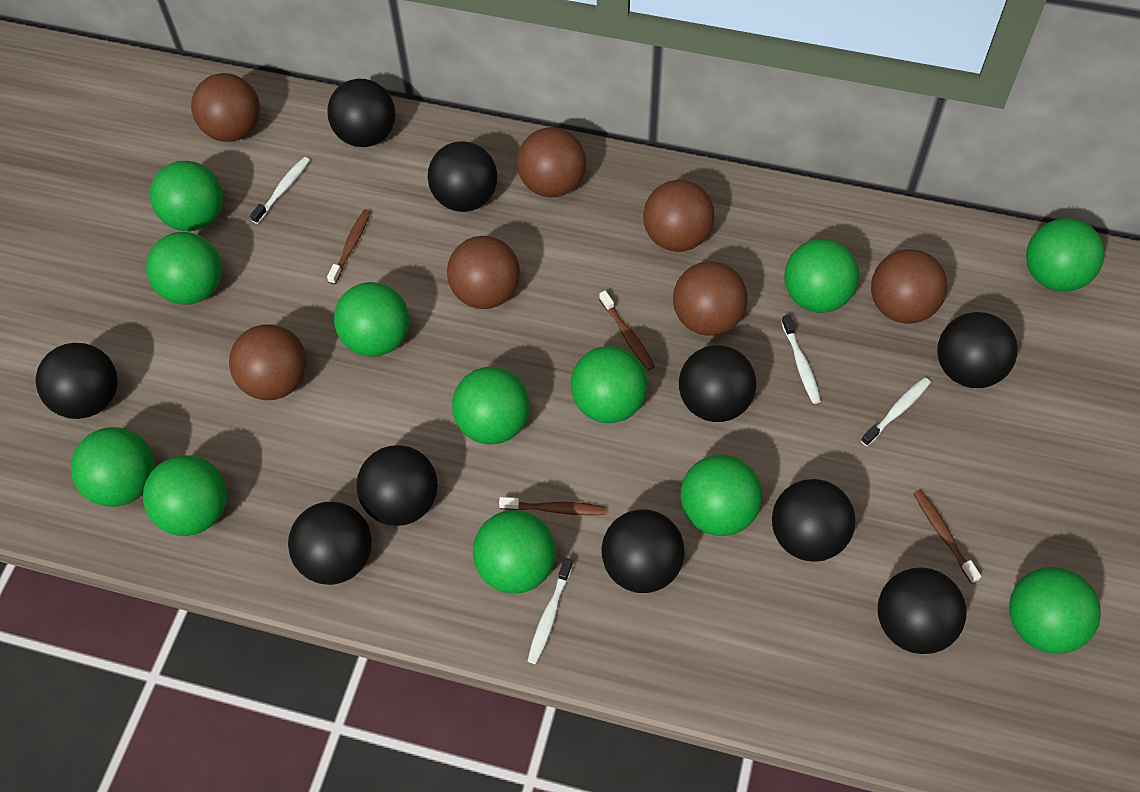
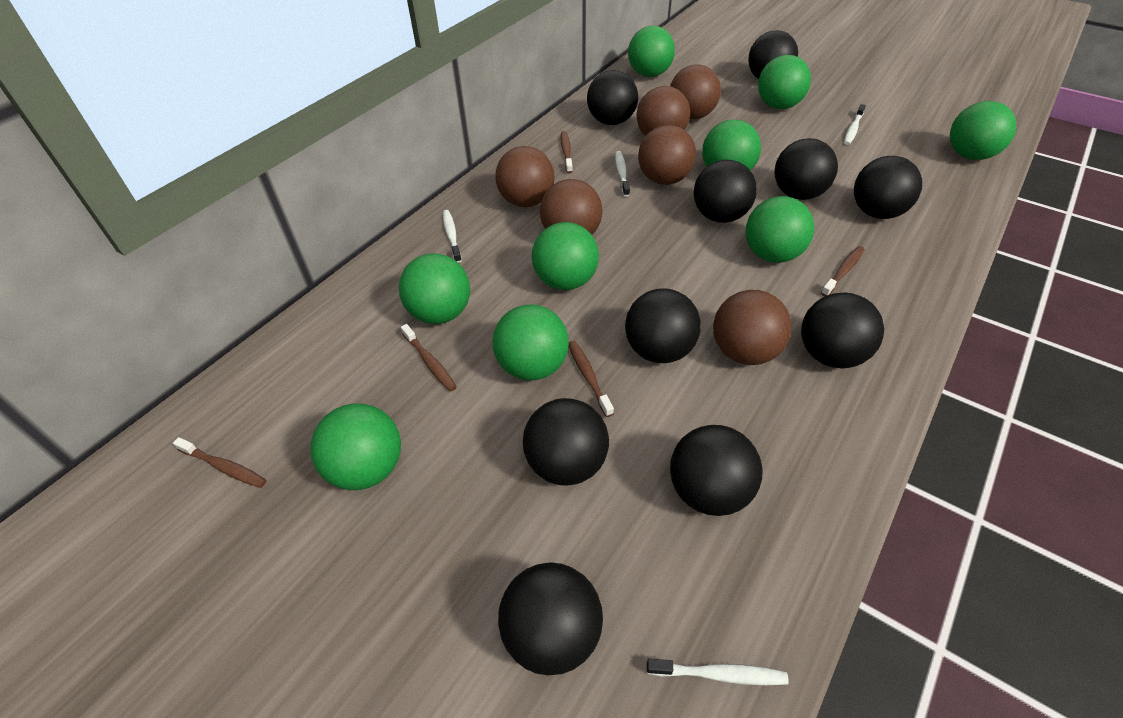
brown ball: [191,73,260,142] [229,325,307,400] [447,236,520,309] [517,127,586,198] [643,180,715,252] [673,261,748,336] [871,249,948,324] = 7 -> [495,146,554,207] [540,179,603,235] [637,86,690,136] [638,125,696,185] [670,64,721,119] [713,290,792,365] = 6
brown toothbrush: [327,209,371,285] [499,497,606,515] [599,291,655,370] [913,490,981,584] = 4 -> [173,437,266,488] [401,324,457,392] [561,131,573,173] [569,341,614,417] [821,246,865,297] = 5
green ball: [71,427,155,507] [143,455,227,536] [146,232,222,304] [150,161,223,231] [334,282,409,357] [452,367,530,444] [473,510,556,594] [571,346,648,423] [680,455,762,536] [784,239,859,313] [1009,567,1101,654] [1026,218,1104,292] = 12 -> [310,403,401,490] [399,253,470,324] [493,305,569,381] [532,222,599,290] [628,26,675,77] [702,120,761,170] [746,196,814,263] [758,55,811,109] [950,101,1016,160] = 9

